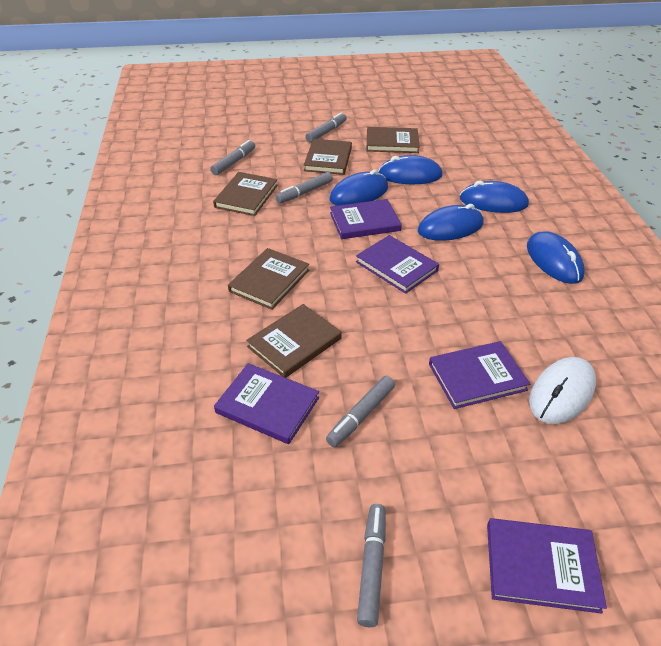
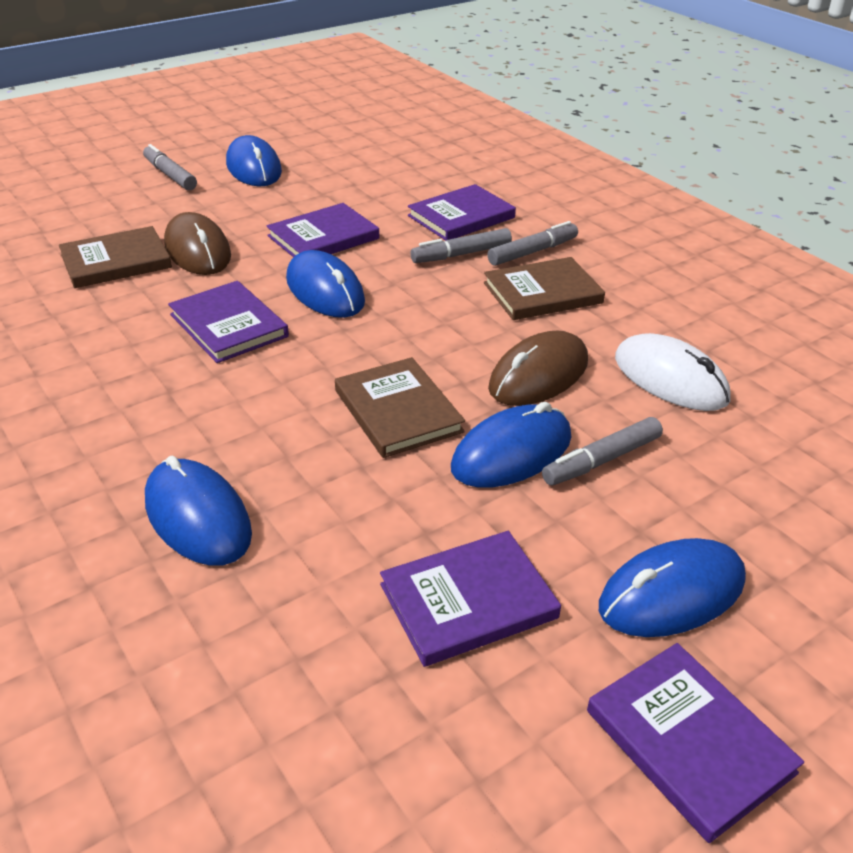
brown book: [213,172,278,216] [228,248,309,310] [246,304,342,378] [304,139,352,175] [367,127,420,153] = 5 -> [59,226,172,288] [335,357,465,458] [484,257,605,320] = 3
brown mouse: none = 0 -> [164,212,231,275] [488,331,588,406] = 2
grey marker: [210,140,255,175] [275,172,333,204] [305,112,347,143] [326,376,395,447] [357,504,386,627] = 5 -> [143,144,197,190] [410,228,512,263] [487,221,578,266] [542,417,663,485] = 4

